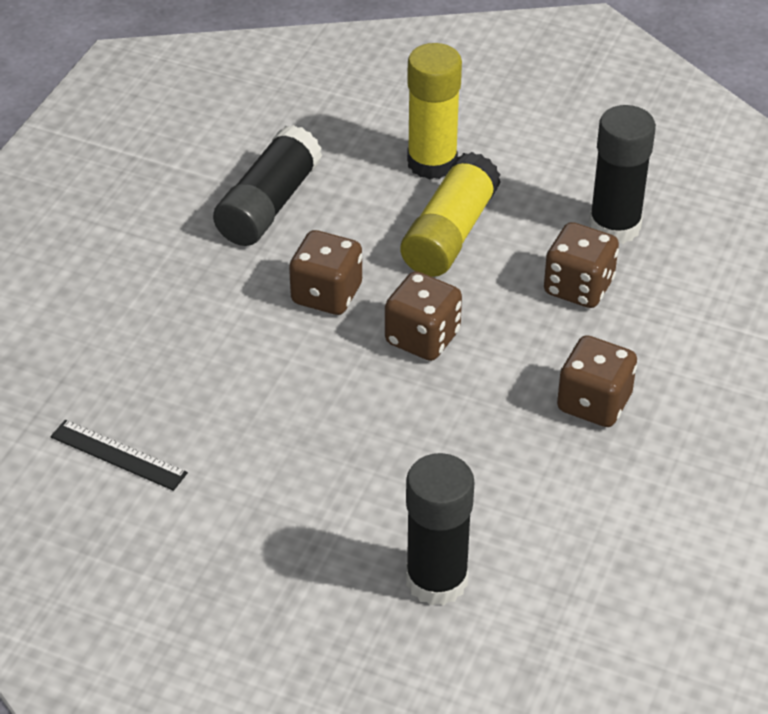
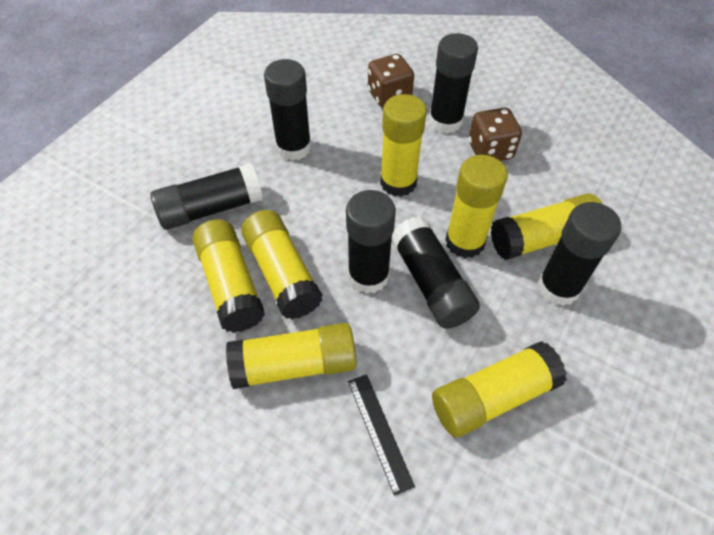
black glue stick: [213,125,322,246] [406,453,474,606] [589,105,656,244] = 3 -> [151,163,263,230] [264,59,312,161] [346,190,396,294] [391,216,480,329] [429,33,478,134] [538,202,621,306] = 6
brown dice: [289,230,362,315] [385,271,462,361] [544,222,619,308] [557,335,637,427] = 4 -> [368,54,414,108] [469,108,522,161] = 2
yellow glue stick: [401,152,501,277] [407,43,462,179] = 2 -> [193,220,265,333] [226,323,357,389] [241,210,323,319] [380,94,427,197] [432,341,567,437] [445,155,508,258] [491,194,603,260] = 7

